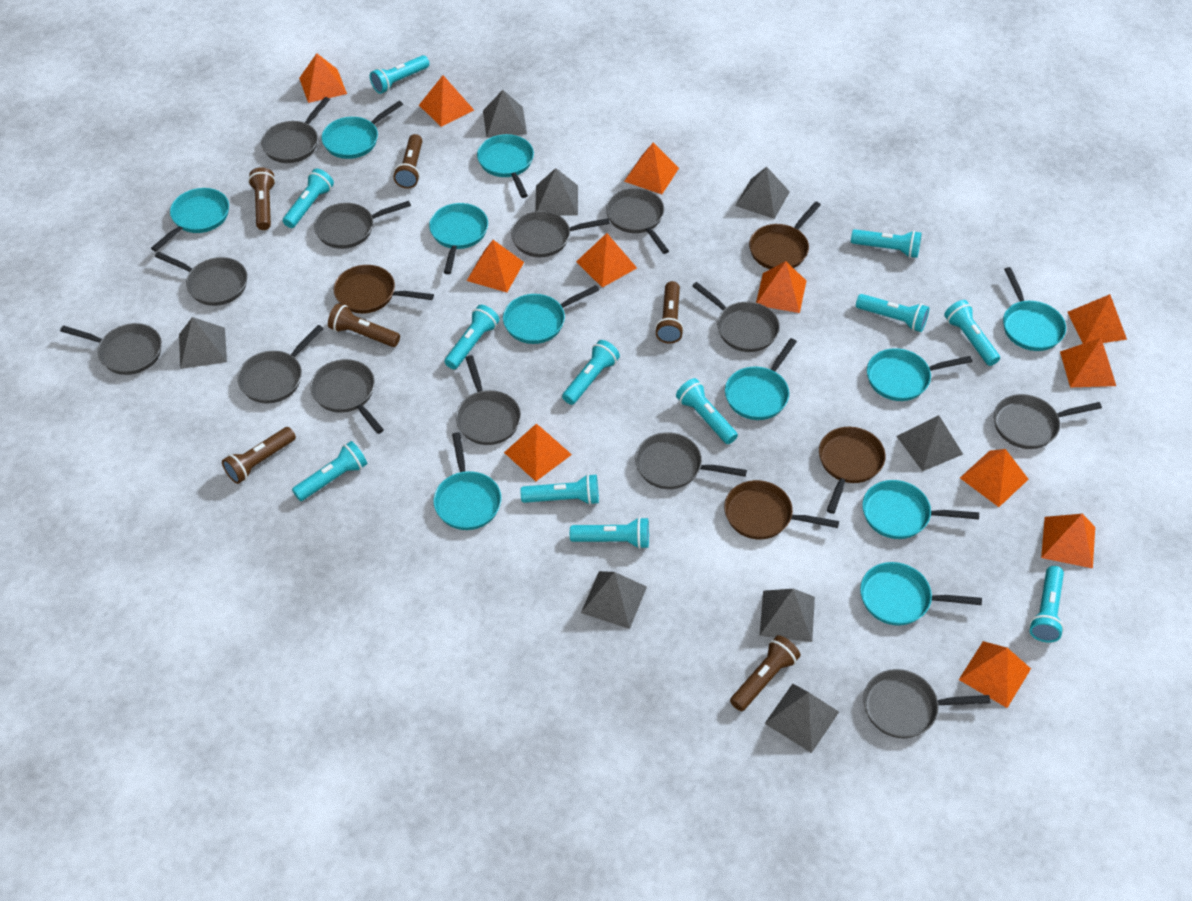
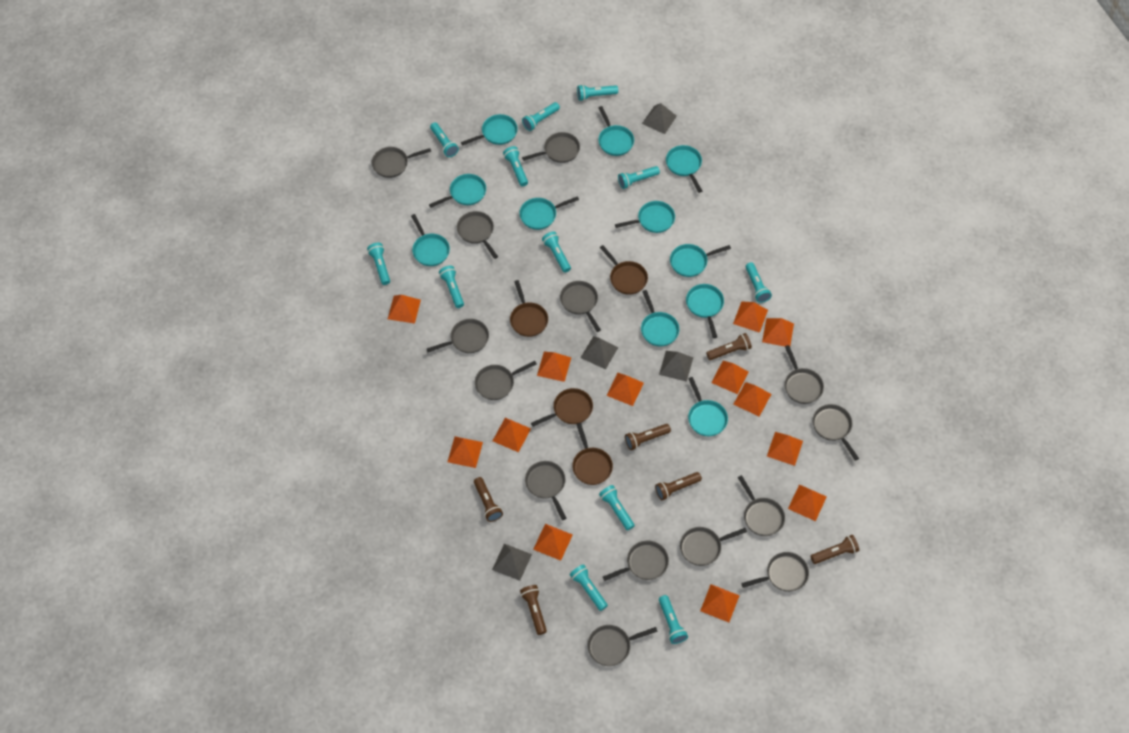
grey pan: [60,323,162,375] [155,251,248,306] [237,325,324,403] [261,97,330,163] [310,359,384,434] [314,201,411,249] [456,355,521,445] [511,211,610,257] [606,188,669,254] [635,432,747,489] [692,282,780,352] [863,669,990,738] [994,394,1102,449] = 13 -> [372,147,431,178] [427,319,489,353] [457,211,498,259] [475,361,537,400] [522,132,580,163] [525,461,566,520] [560,281,601,332] [587,625,658,666] [603,541,669,581] [680,527,747,566] [738,475,785,536] [741,552,809,592] [784,345,824,404] [812,404,859,461] = 14
grey pyramid: [179,317,227,369] [483,90,527,138] [535,168,578,215] [581,571,647,629] [735,166,790,219] [760,589,815,642] [764,684,839,753] [897,415,963,471] = 8 -> [492,544,532,581] [581,336,618,370] [642,103,677,134] [659,351,693,382] = 4
orange pyramid: [299,53,347,103] [419,75,474,127] [467,240,524,292] [504,424,572,481] [576,233,637,288] [624,143,679,194] [756,261,806,313] [959,641,1031,708] [960,449,1029,507] [1041,514,1095,568] [1060,338,1116,387] [1067,294,1127,344] = 12 -> [388,295,421,323] [447,436,483,468] [493,418,531,452] [533,524,573,561] [537,352,571,382] [606,373,644,406] [700,584,740,622] [711,361,749,394] [733,301,768,333] [733,382,771,416] [762,318,794,346] [767,432,803,466] [788,484,827,521] = 13

